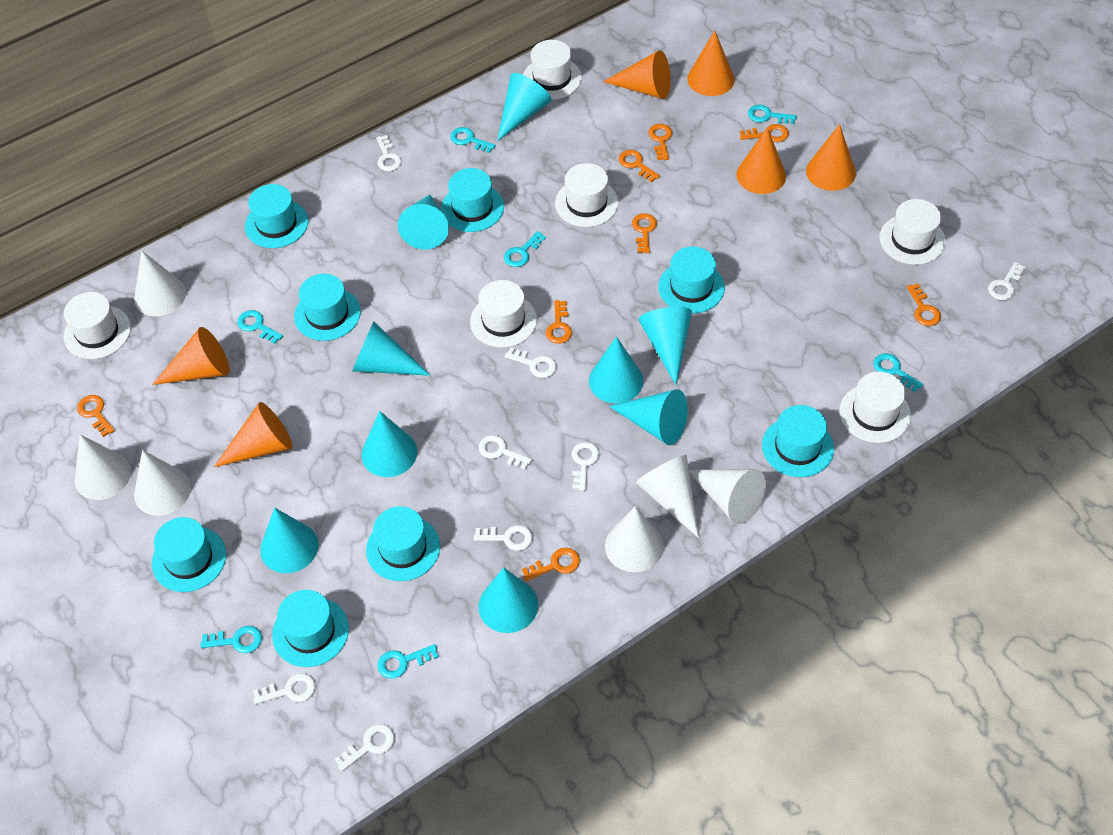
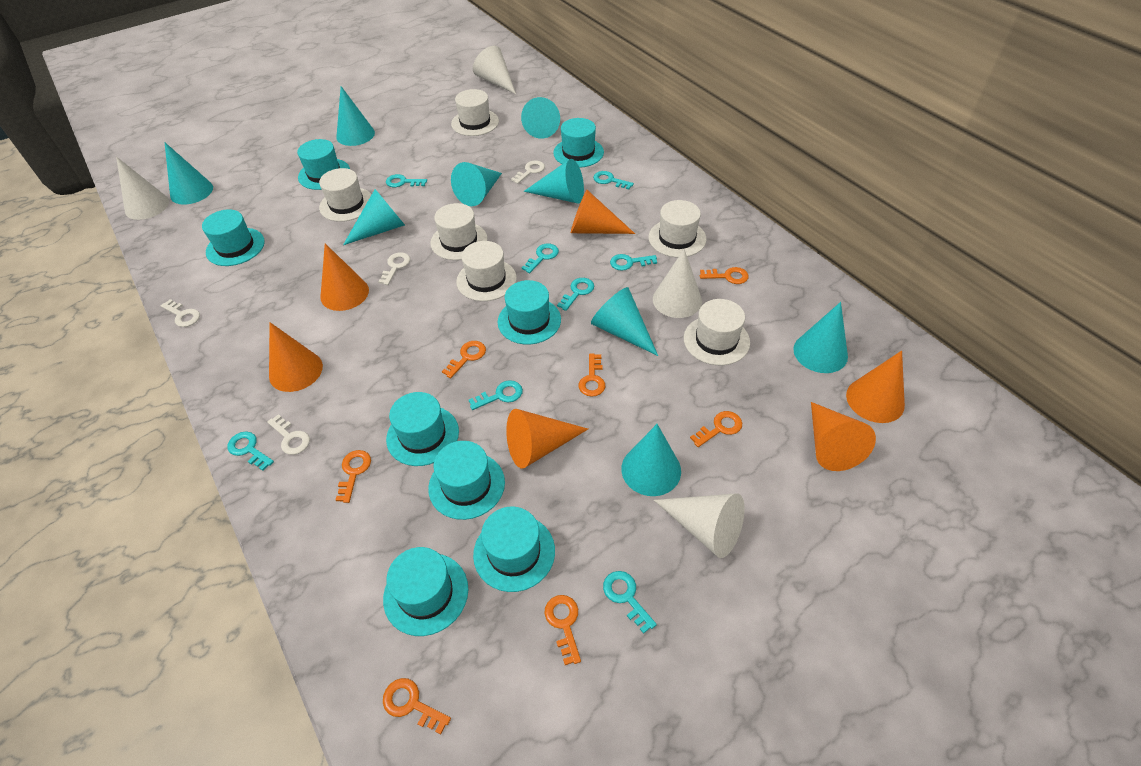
orange key: [77,395,115,437] [522,548,580,581] [546,300,572,344] [618,150,660,182] [632,213,657,253] [648,124,672,160] [740,124,789,142] [907,284,941,326] = 8 -> [335,450,371,503] [383,678,451,735] [442,341,486,378] [545,595,581,665] [579,353,605,397] [690,411,742,447] [700,267,749,284] = 7
turquoise key: [201,626,262,653] [237,310,283,344] [377,644,439,679] [450,127,496,153] [504,231,546,267] [748,105,797,124] [873,353,923,392] = 7 -> [227,431,274,471] [386,174,427,187] [469,380,523,410] [522,244,559,273] [557,278,594,311] [593,171,634,190] [603,571,657,634] [610,254,657,271] = 8
white cone: [74,434,131,500] [134,251,186,316] [134,450,191,516] [605,506,664,572] [636,455,699,538] [689,469,766,524] = 6 -> [116,157,169,220] [473,46,516,94] [653,249,702,318] [654,493,745,558] = 4
white key: [253,673,315,704] [334,724,395,771] [376,135,402,171] [474,525,533,551] [479,435,532,470] [505,347,557,378] [572,442,600,491] [988,262,1026,300] = 8 -> [161,299,200,327] [267,414,310,455] [378,252,410,285] [511,161,545,184] = 4

